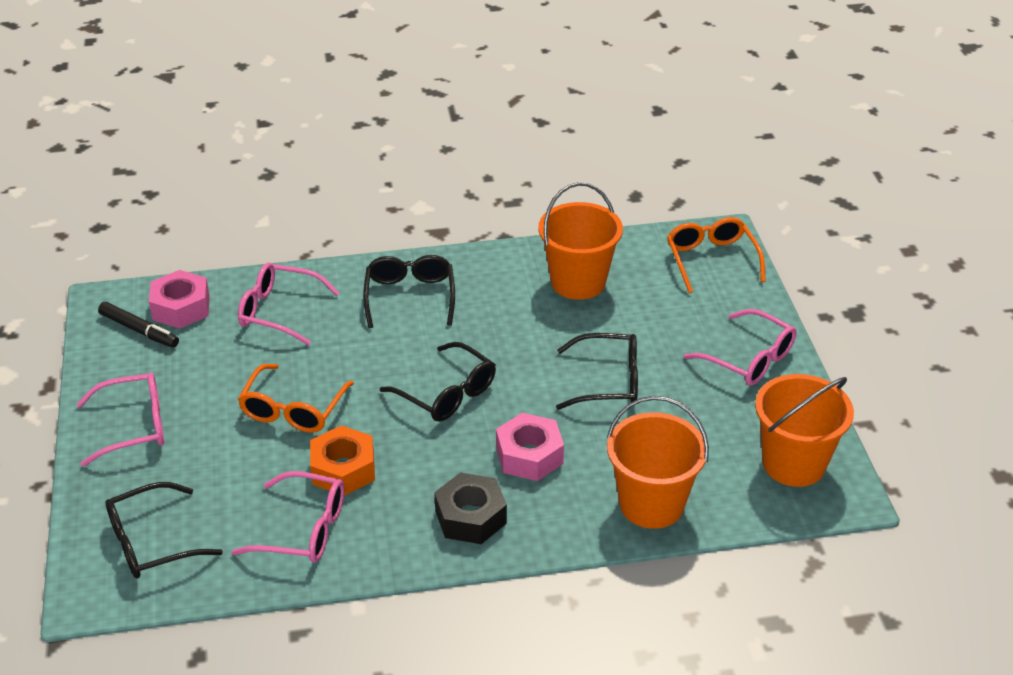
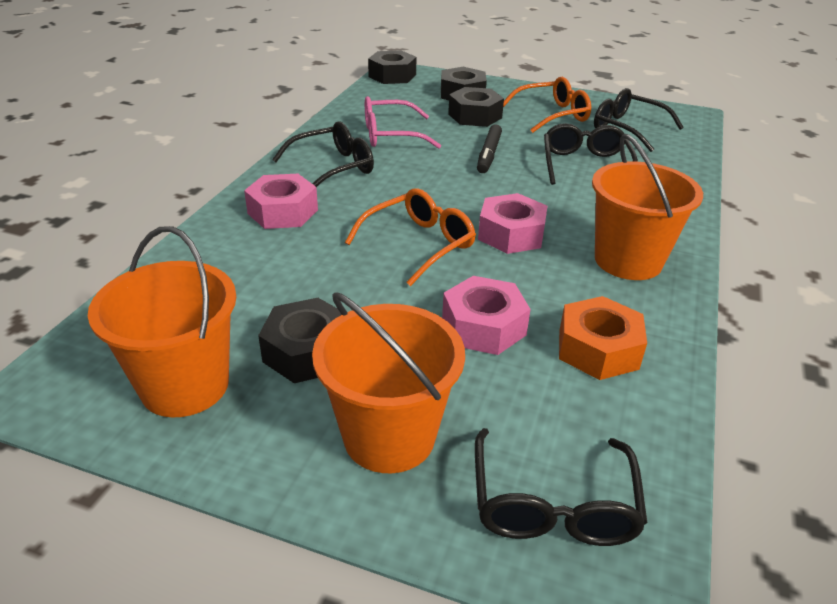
black nut: [434,472,507,544] = 1 -> [258,298,342,383] [368,50,417,84] [441,67,487,100] [448,87,504,127] = 4
pink glasses: [76,372,164,467] [232,471,344,563] [238,262,339,345] [684,309,796,386] = 4 -> [365,96,441,149] = 1
pink nut: [149,270,210,329] [496,413,564,481] = 2 -> [244,174,318,229] [442,276,531,355] [478,193,547,254] = 3

